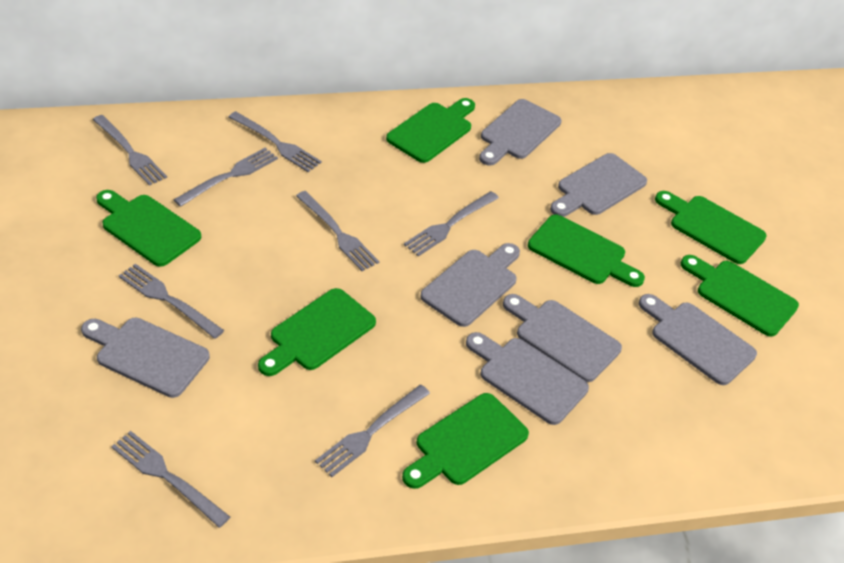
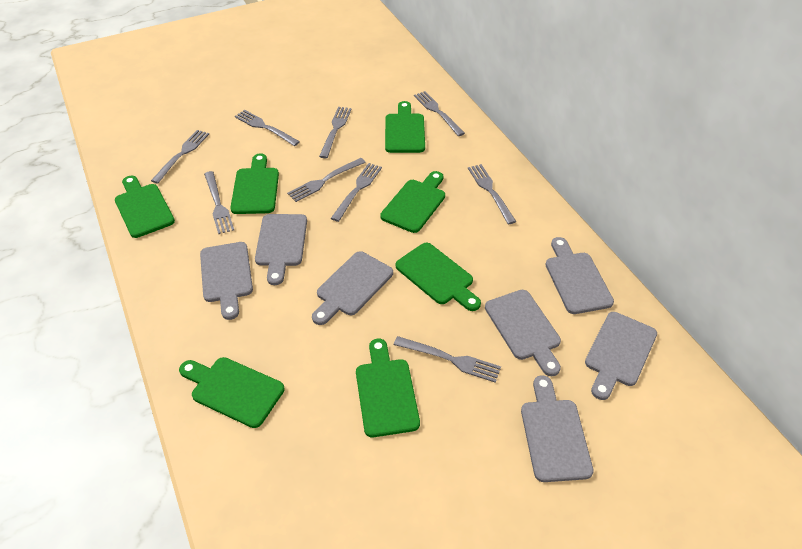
grey fork: [93,115,167,186] [111,431,230,528] [119,264,224,339] [174,148,278,207] [229,111,322,172] [296,191,379,271] [315,385,430,477] [404,191,499,256] = 8 -> [151,130,209,184] [204,171,234,234] [235,110,300,146] [287,158,366,202] [319,107,352,158] [331,163,382,222] [394,336,501,383] [414,91,465,136] [468,164,516,224] = 9

